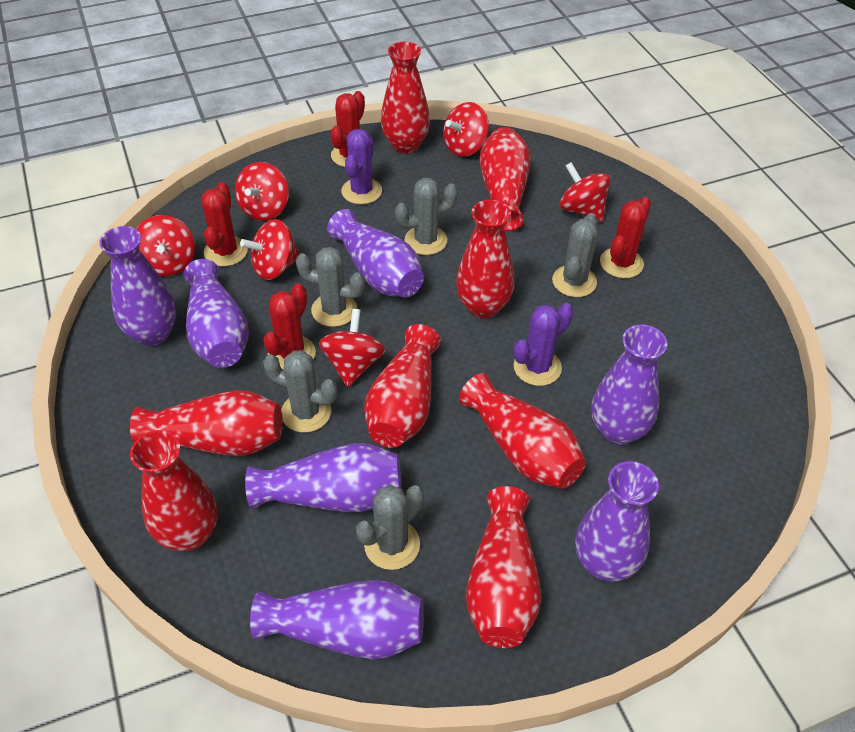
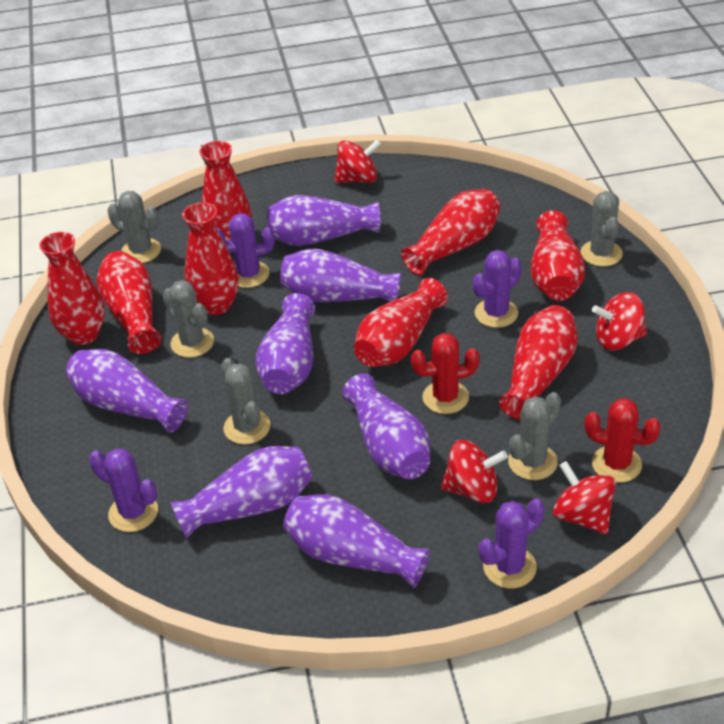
purple cactus: [341,129,382,205] [514,303,574,386] = 2 -> [89,448,158,532] [217,213,275,288] [473,250,522,328] [479,498,544,588] = 4
red cactus: [201,182,248,266] [263,283,316,369] [331,91,365,167] [600,197,651,278] = 4 -> [411,333,480,414] [585,398,661,483] = 2
red spinning top: [136,215,195,277] [235,162,289,221] [240,219,300,280] [319,309,385,387] [443,102,489,157] [559,162,611,222] = 6 -> [334,139,381,183] [441,440,508,503] [553,461,616,534] [592,292,647,350] = 4

